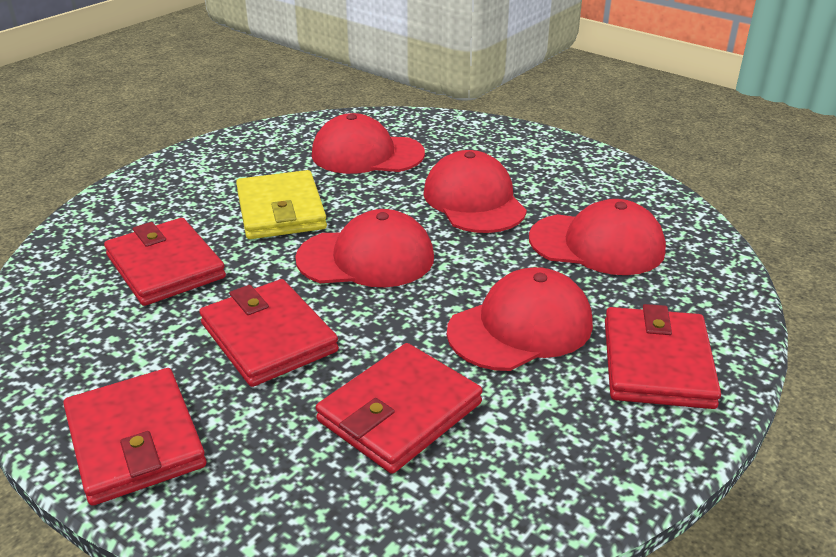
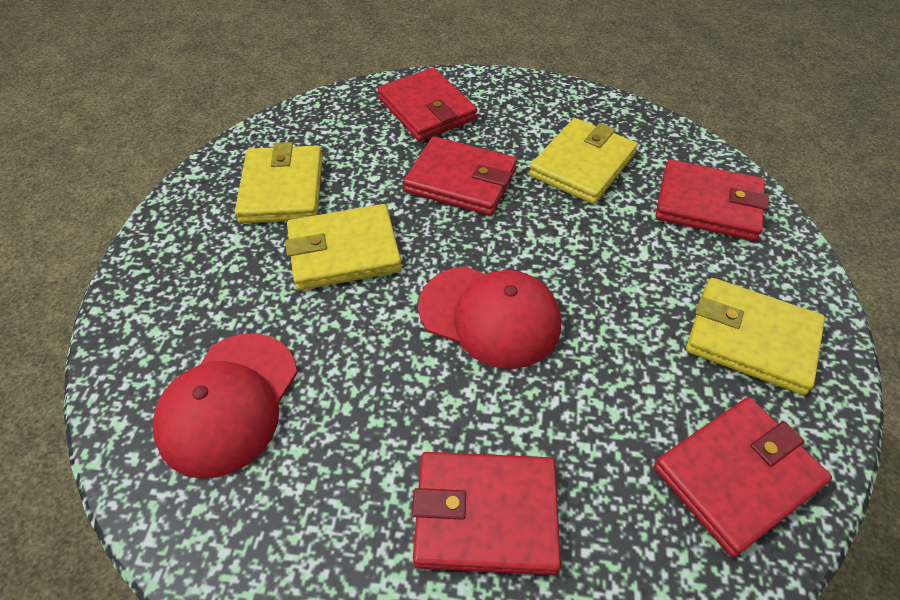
red cap: [295,209,434,287] [312,113,425,174] [423,150,527,233] [447,267,593,371] [529,199,666,275] = 5 -> [153,333,297,479] [418,266,561,369] = 2
yellow wallet: [236,170,327,239] = 1 -> [235,142,323,223] [285,204,402,290] [529,118,638,204] [686,278,825,395] = 4

